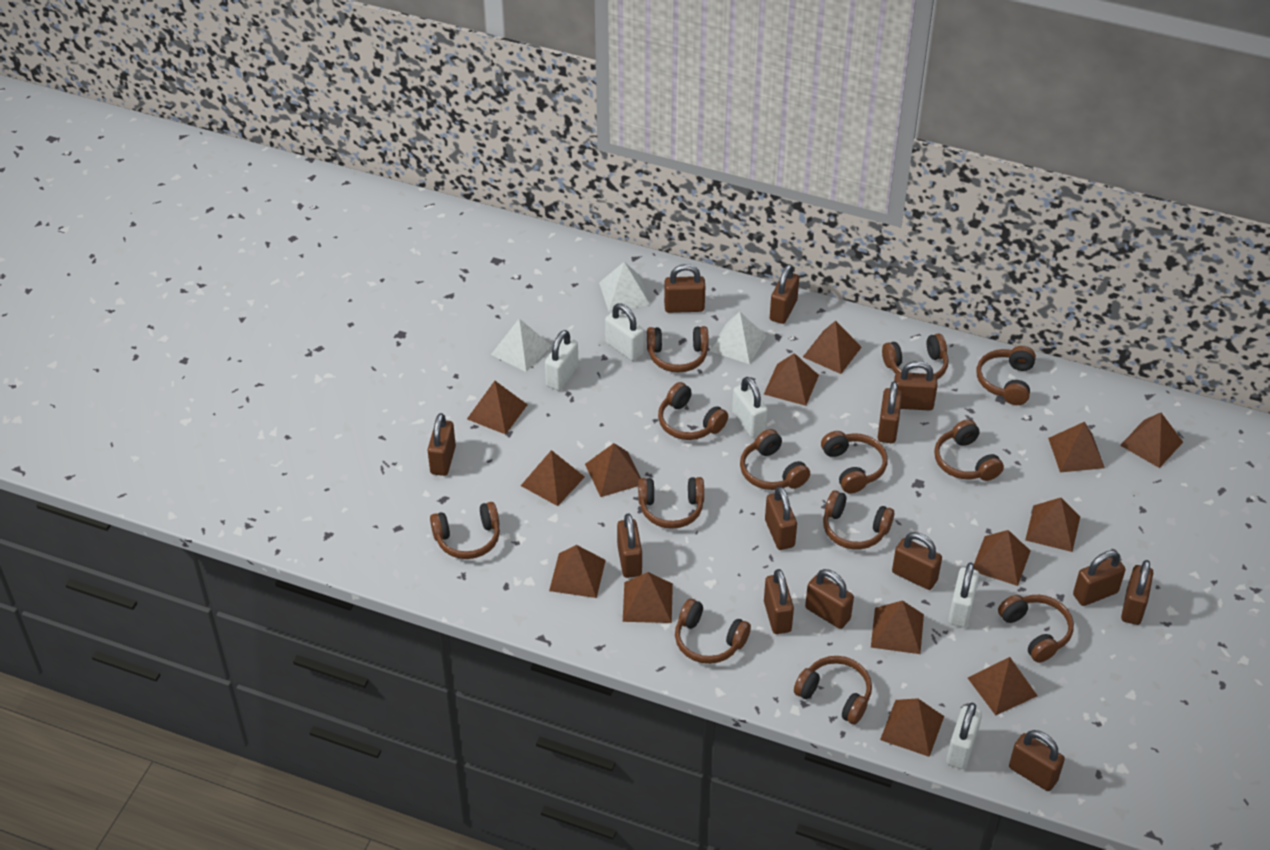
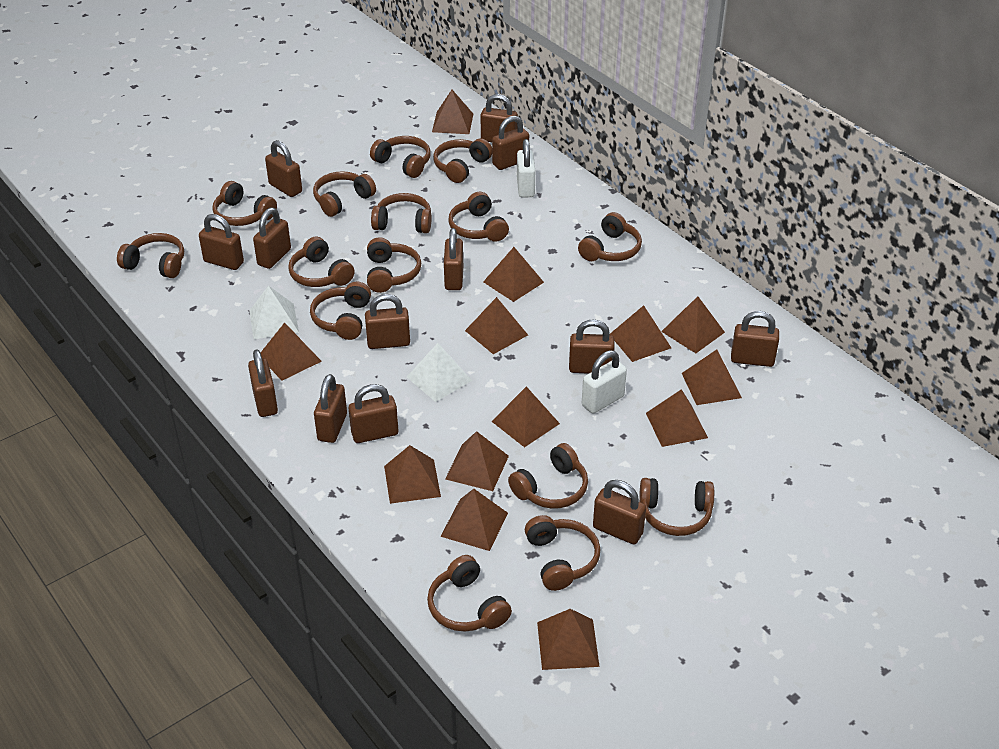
brown headphones: [430,502,500,559] [638,477,704,529] [647,326,709,373] [658,382,728,440] [675,599,751,664] [740,429,810,490] [794,656,872,724] [821,431,888,493] [823,490,894,550] [882,334,948,379] [934,419,1004,481] [977,346,1036,405] [998,595,1074,663] = 13 -> [117,233,184,278] [213,181,277,226] [288,236,355,287] [310,282,371,340] [313,171,376,217] [367,237,421,293] [370,136,431,178] [371,193,431,233] [427,555,512,632] [433,138,492,183] [449,191,509,242] [508,443,588,509] [525,515,601,591] [578,212,642,261] [639,478,714,536] = 15
brown pyramid: [467,381,528,435] [521,450,585,506] [549,545,606,598] [585,443,641,497] [623,572,673,623] [764,353,819,406] [803,321,862,374] [871,600,924,654] [880,698,944,757] [968,657,1037,715] [974,530,1031,586] [1025,498,1080,552] [1048,422,1105,472] [1120,413,1183,468] = 14 -> [261,322,322,381] [384,445,441,504] [432,90,473,134] [440,489,508,551] [445,431,509,491] [465,297,528,354] [483,247,544,302] [491,386,560,448] [537,609,600,670] [610,305,671,362] [646,389,708,447] [661,296,725,353] [682,350,742,405] = 13
white padlock: [545,330,579,390] [605,303,644,361] [732,377,768,438] [946,703,982,769] [948,562,979,627] = 5 -> [517,139,535,198] [582,350,627,414] = 2
white pyramid: [491,318,552,372] [599,262,650,312] [710,312,766,364] = 3 -> [249,286,299,339] [407,343,472,402] = 2

